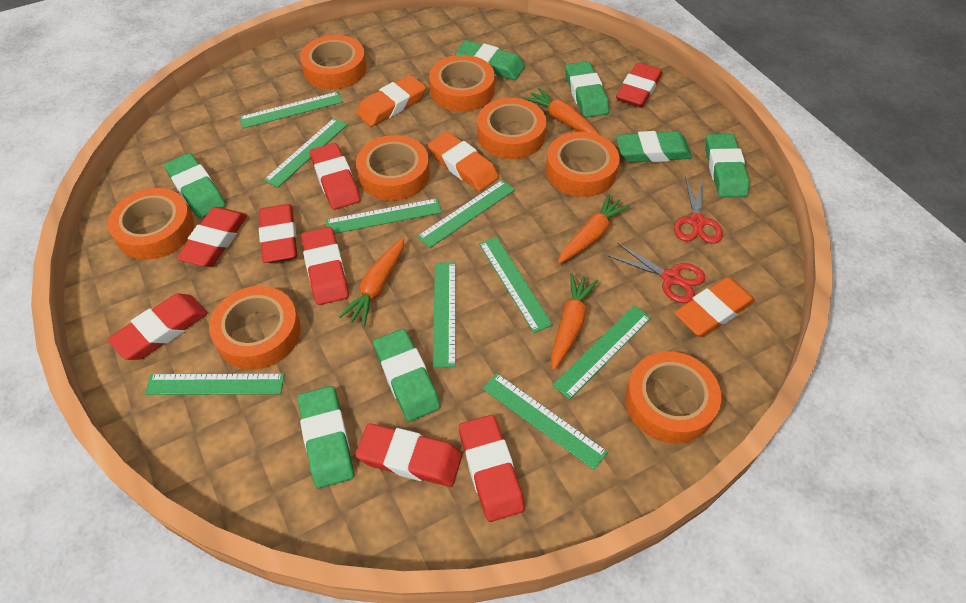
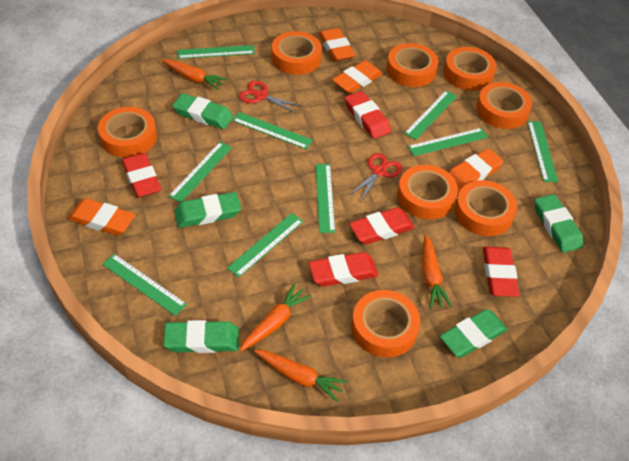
green eraser: [164,153,225,218] [298,386,354,488] [373,329,441,421] [455,40,525,80] [565,61,609,118] [616,131,692,162] [705,134,749,197] = 7 -> [163,320,239,353] [172,93,233,129] [174,192,241,228] [440,309,508,358] [535,194,583,253] = 5
orange eraser: [356,75,426,126] [428,132,499,191] [674,277,755,337] = 3 -> [68,198,135,236] [319,28,355,61] [332,60,383,94] [448,148,504,192] = 4
red eraser: [108,294,208,360] [176,207,247,267] [259,204,297,263] [301,227,349,305] [310,143,360,210] [355,423,462,487] [459,415,525,522] [616,62,662,108] = 8 -> [122,153,161,198] [309,252,378,287] [345,91,391,139] [349,207,415,244] [483,247,519,297] = 5

